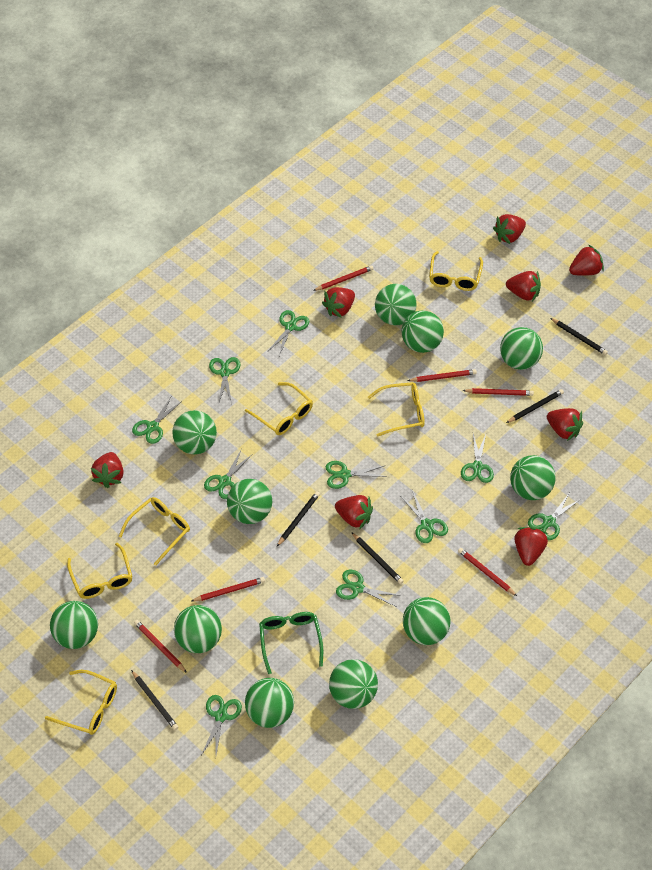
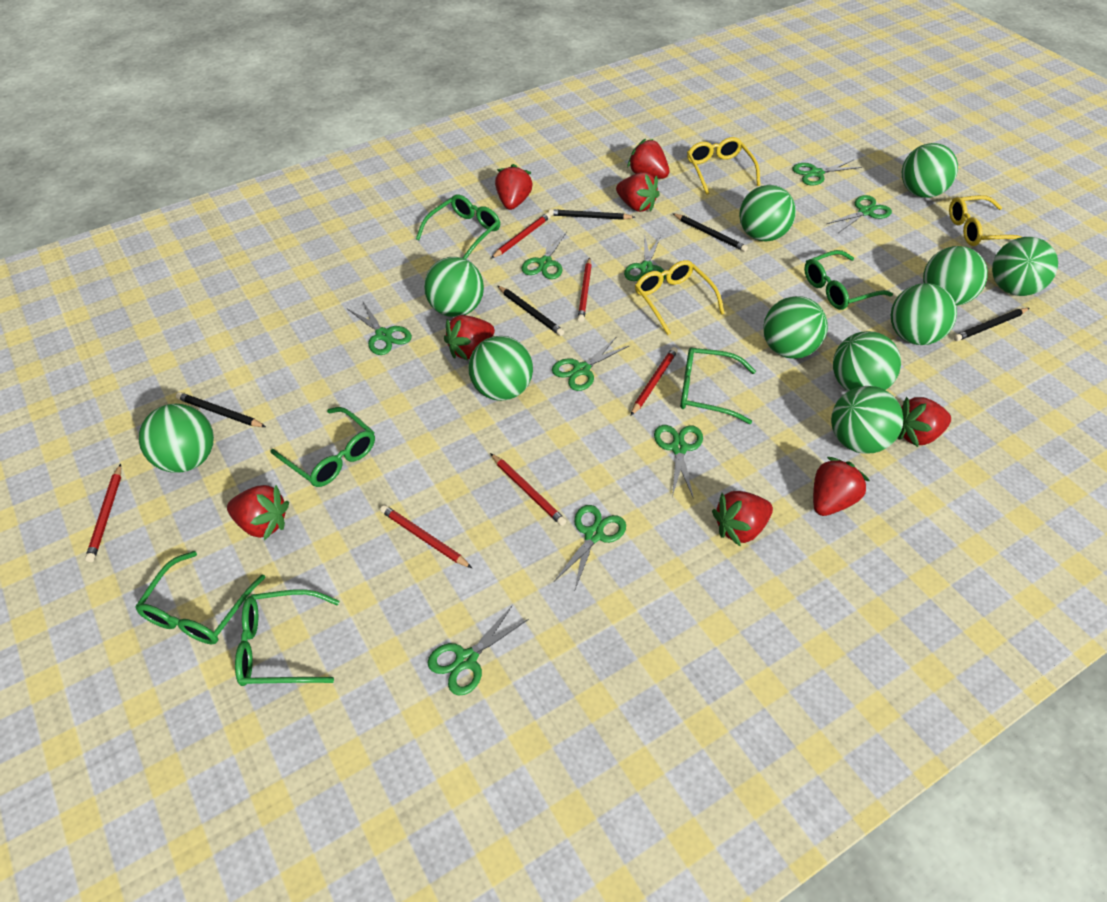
green glasses: [259,612,323,674] = 1 -> [135,551,266,644] [235,589,339,686] [271,407,375,487] [416,194,500,259] [680,348,756,424] [804,250,893,310] = 6
green scissors: [132,397,182,444] [201,695,242,755] [204,450,253,499] [209,357,240,403] [268,310,309,356] [326,461,387,489] [336,570,401,607] [402,490,448,543] [461,434,494,483] [528,492,581,540] = 10 -> [348,302,412,355] [428,605,529,696] [522,231,566,279] [552,337,630,391] [554,505,626,592] [624,234,666,281] [654,425,703,499] [792,160,862,185] [826,195,892,233] = 9
yellow glasses: [45,670,117,735] [67,543,132,599] [119,497,190,566] [245,382,313,435] [368,382,425,437] [429,251,483,291] = 6 -> [635,260,725,335] [687,137,760,195] [949,195,1022,246] = 3

